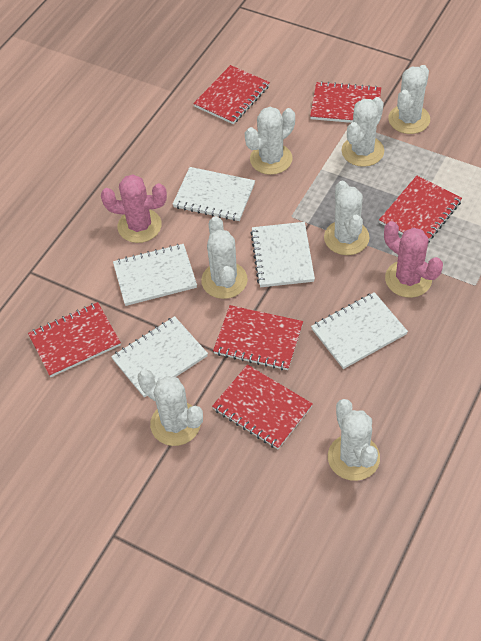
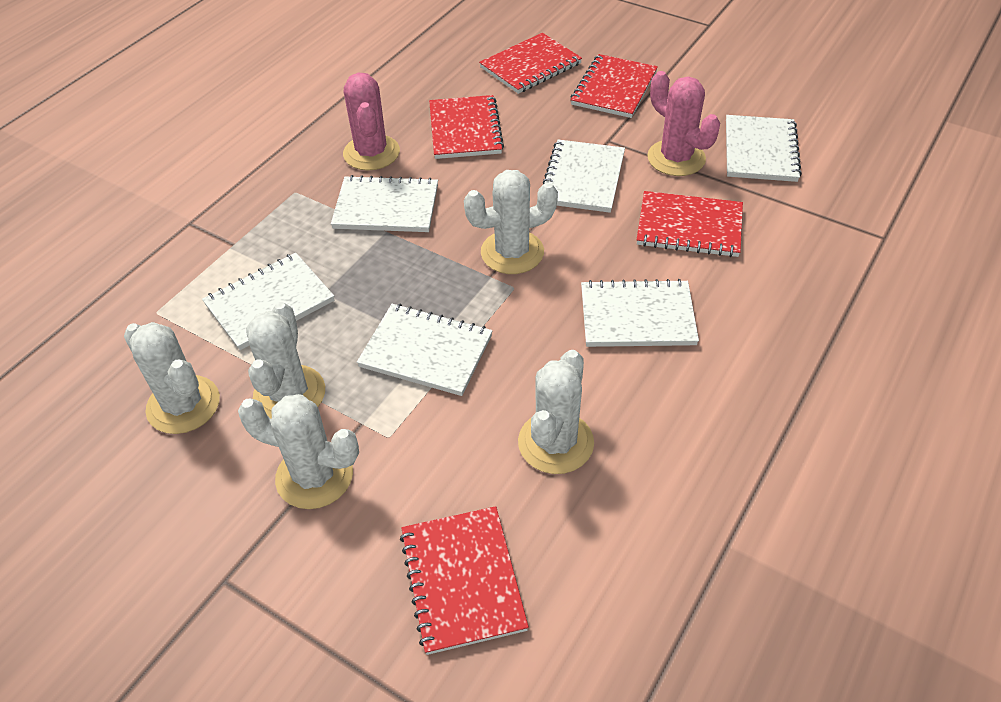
red notebook: [28,302,121,377] [193,65,270,124] [212,364,313,449] [213,305,303,370] [310,81,381,123] [379,176,462,243] = 6 -> [400,506,529,655] [429,95,504,159] [479,33,582,94] [571,54,658,118] [637,191,743,257] = 5
white cactus: [138,370,203,446] [201,216,248,299] [245,107,295,175] [324,181,370,255] [328,399,380,481] [342,97,384,167] [388,65,430,134] = 7 -> [124,322,220,434] [238,394,359,509] [246,302,325,418] [464,170,558,274] [518,350,594,474] = 5
white notebook: [111,316,208,398] [113,244,197,306] [173,167,255,221] [250,222,315,287] [311,292,408,369] = 5 -> [202,253,334,350] [331,175,438,232] [357,304,493,396] [543,140,625,213] [581,279,699,347] [726,115,802,182] = 6

